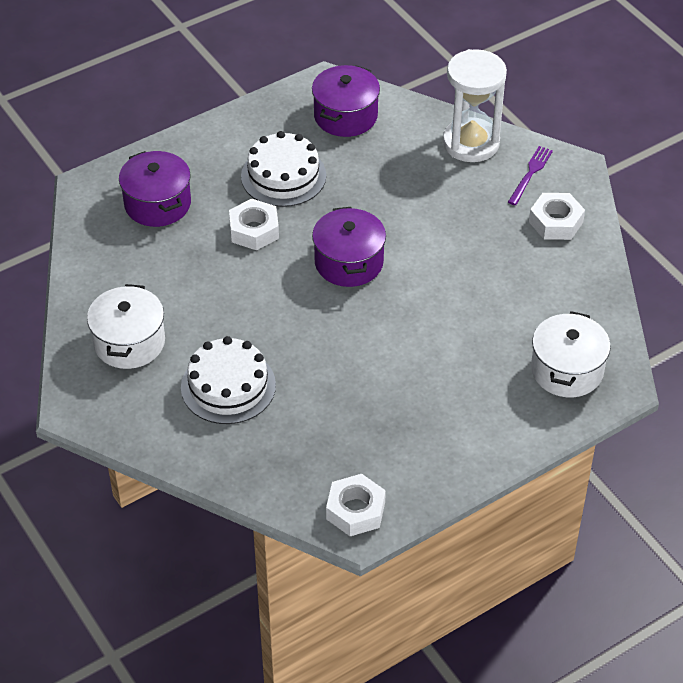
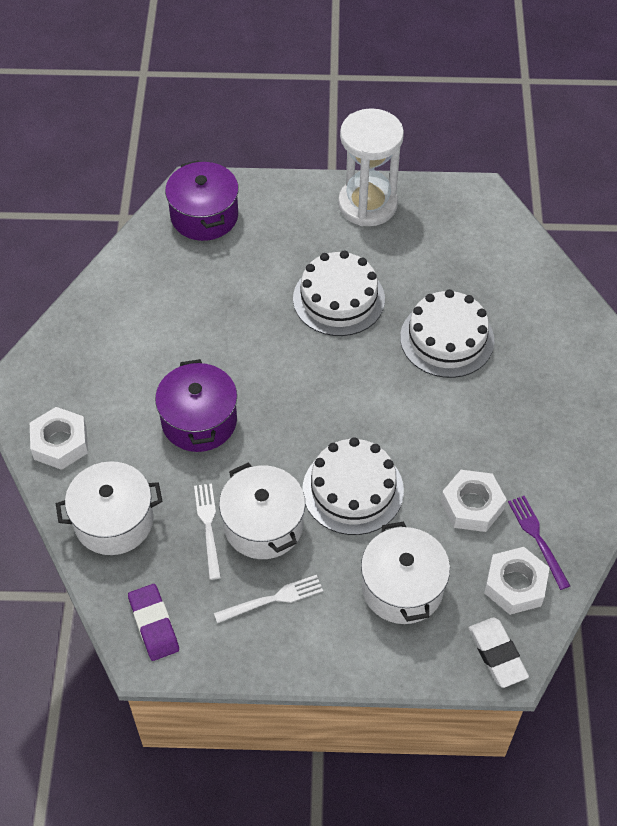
purple eraser: none = 0 -> [128,584,179,661] = 1
purple pot: [119,151,191,227] [312,65,380,137] [312,207,386,287] = 3 -> [155,359,237,452] [165,160,239,241] = 2
white cake: [181,336,276,424] [241,131,326,207] = 2 -> [293,250,385,336] [303,437,404,535] [400,289,494,378] = 3
white eraser: none = 0 -> [469,617,529,688] = 1
white fork: none = 0 -> [194,483,221,580] [214,575,323,623] = 2
white pot: [87,284,165,369] [531,311,611,397] = 2 -> [56,461,163,555] [219,463,305,559] [361,521,450,624] = 3

